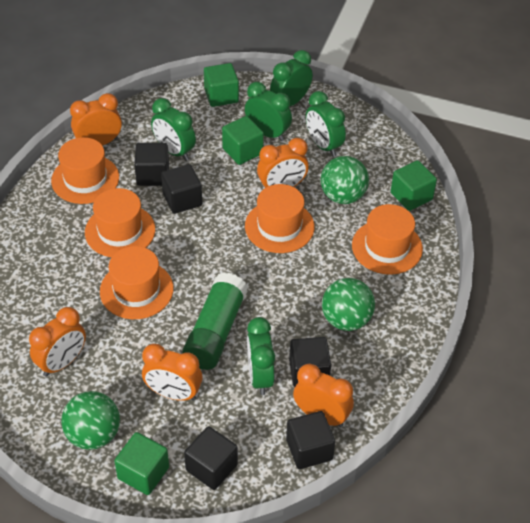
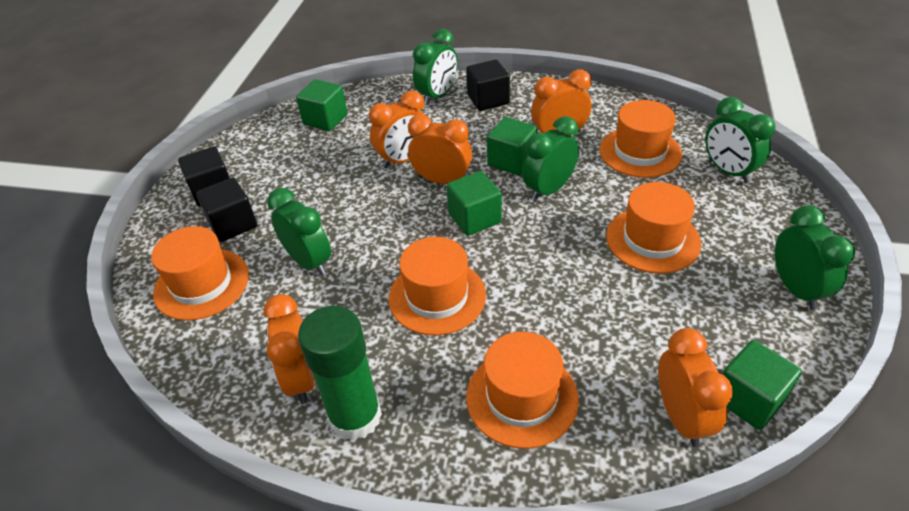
black cube: [134,143,169,186] [161,164,202,214] [184,426,238,490] [286,411,335,469] [289,337,331,388] = 5 -> [178,146,230,207] [196,178,257,242] [466,59,510,111] = 3
green ball: [61,391,120,450] [321,156,369,204] [322,278,375,331] = 3 -> none = 0

